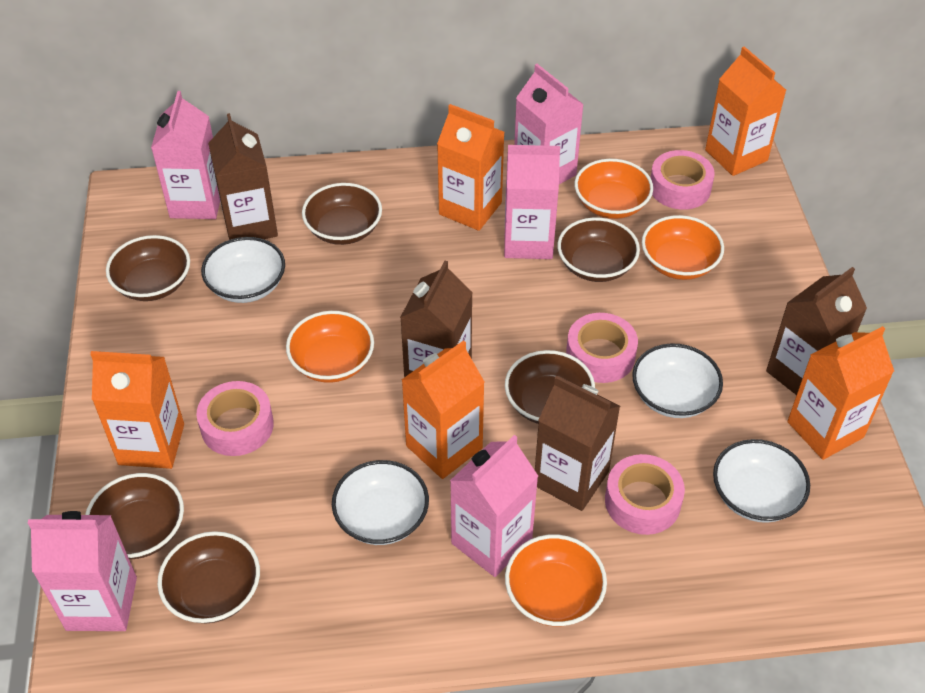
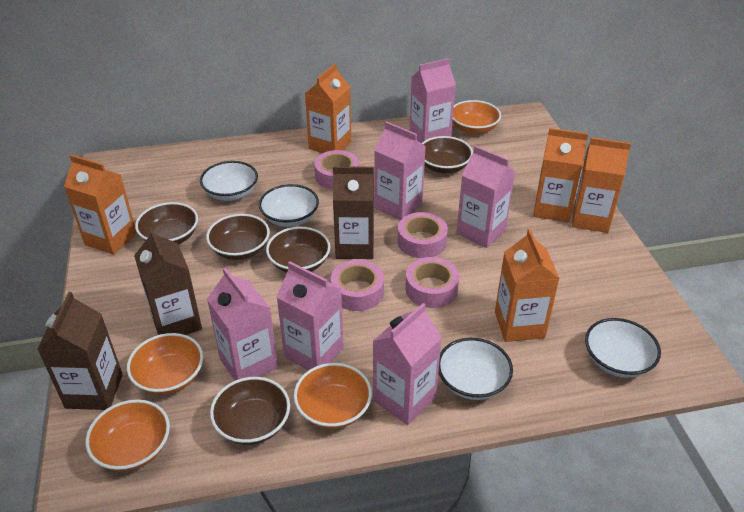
brown bowl: [85,473,184,559] [106,235,190,301] [157,531,260,623] [302,183,382,245] [505,350,595,424] [557,217,640,282] = 6 -> [135,202,198,244] [206,214,270,260] [210,377,290,445] [266,227,331,273] [422,136,473,173] = 5
brown carton: [208,113,278,240] [400,261,473,377] [535,375,620,511] [766,267,867,395] = 4 -> [37,292,123,410] [134,228,202,335] [333,166,374,259] = 3
pink carton: [28,511,137,631] [151,91,220,219] [450,435,538,577] [504,145,560,259] [514,64,584,184] = 5 -> [207,268,278,381] [277,261,343,370] [373,303,442,425] [374,121,426,220] [410,58,456,143] [456,145,515,248] = 6

